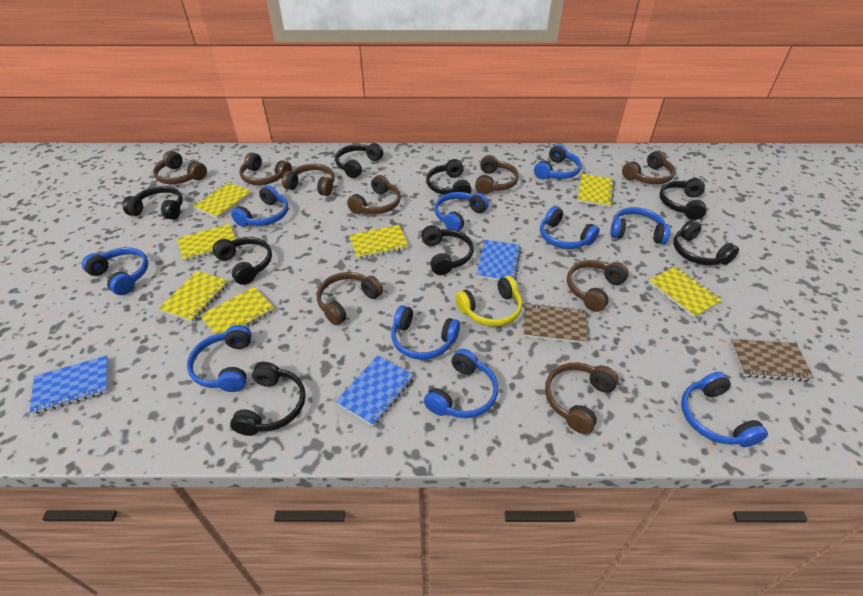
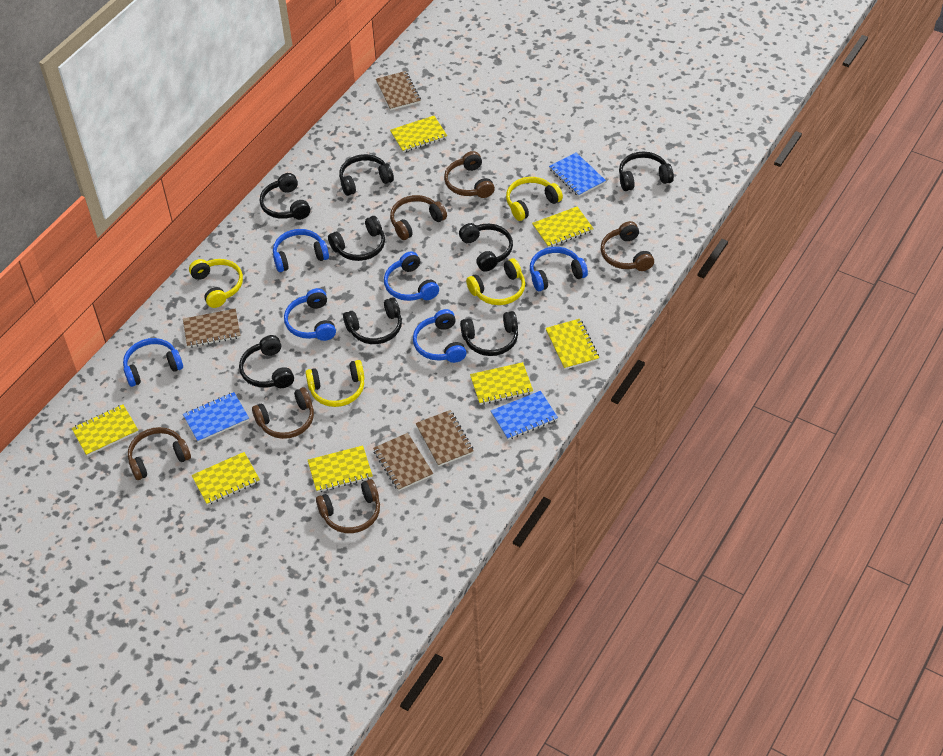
blue headphones: [82,247,149,295] [187,325,252,392] [231,185,288,227] [391,305,460,360] [424,349,498,418] [434,192,489,231] [534,144,582,179] [540,206,600,249] [610,207,670,244] [681,372,768,447] = 10 -> [123,338,183,387] [273,229,329,272] [284,288,336,341] [384,251,439,301] [413,309,466,363] [530,247,588,291] = 6
brown headphones: [153,151,207,184] [239,152,292,185] [282,164,335,196] [317,272,383,325] [347,175,401,214] [475,155,519,194] [545,363,619,434] [567,260,629,312] [622,151,675,184] = 9 -> [128,427,191,480] [252,387,314,439] [316,479,380,533] [390,195,447,240] [444,151,495,198] [601,221,654,271] = 6
brown notebook: [524,303,588,344] [730,339,814,381] = 2 -> [183,309,241,348] [373,433,433,491] [376,71,421,111] [415,410,473,467] = 4
yellow headphones: [455,276,522,326] = 1 -> [189,259,243,308] [305,360,365,407] [466,258,525,305] [506,177,563,221] = 4

